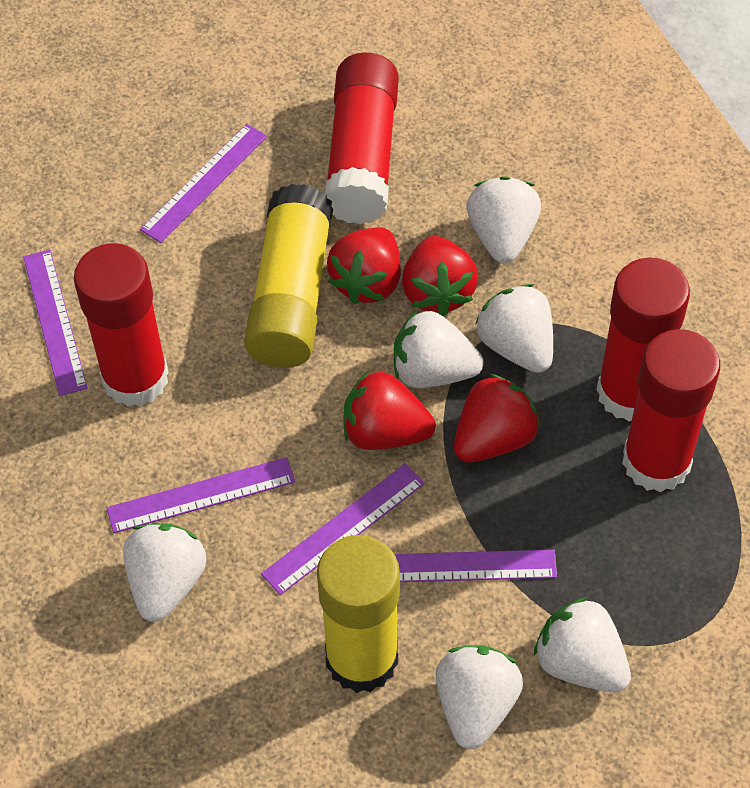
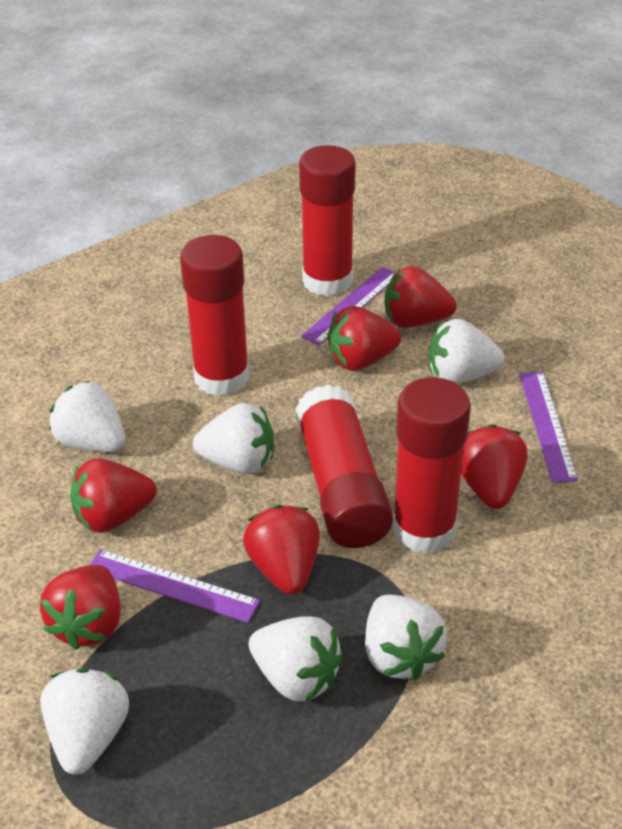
purple ruler: [23,250,87,396] [107,457,295,533] [140,124,267,243] [261,464,425,595] [395,550,557,582] = 5 -> [90,549,260,623] [301,267,395,345] [519,372,578,483] = 3
red strawberry: [327,227,401,304] [343,371,436,450] [402,236,478,316] [454,374,541,462] = 4 -> [40,565,121,650] [70,458,157,533] [243,505,320,595] [327,306,401,371] [385,266,457,328] [461,424,528,509] = 6
yellow glue stick: [244,184,333,368] [317,535,400,693] = 2 -> none = 0

